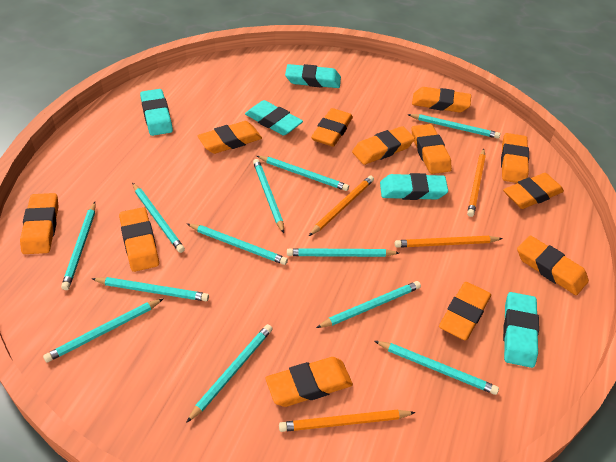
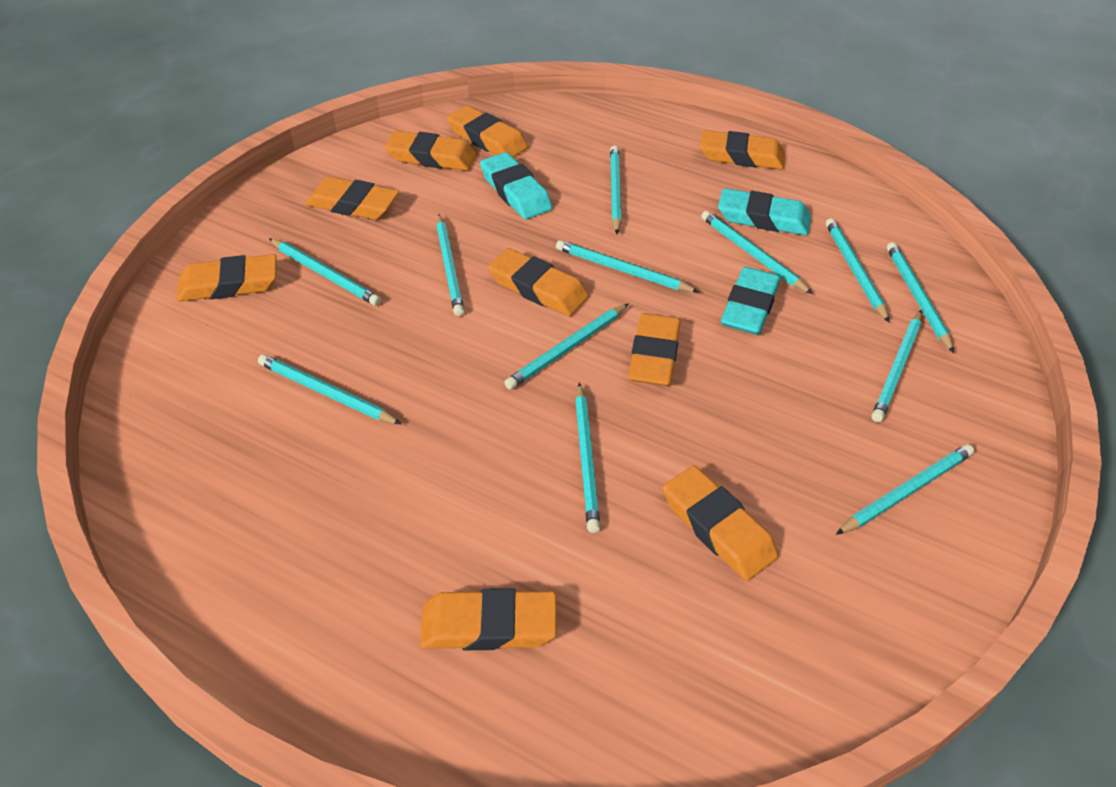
orange eraser: [20,193,59,254] [119,207,159,272] [197,121,262,154] [266,357,353,407] [311,108,353,147] [352,126,415,165] [412,87,471,113] [412,124,452,174] [439,282,491,340] [501,133,529,183] [503,173,564,209] [517,235,589,295] = 12 -> [176,254,277,302] [306,177,399,220] [385,130,476,171] [420,588,557,650] [447,106,528,158] [488,248,589,316] [628,313,681,386] [663,466,778,581] [700,130,785,170] = 9
orange pencil: [279,410,416,432] [309,176,374,236] [395,236,503,248] [467,149,486,217] = 4 -> none = 0
turquoise eraser: [140,89,173,136] [245,100,303,135] [285,64,341,88] [380,173,448,200] [503,292,539,368] = 5 -> [480,152,552,219] [718,188,811,235] [721,267,780,335] = 3

